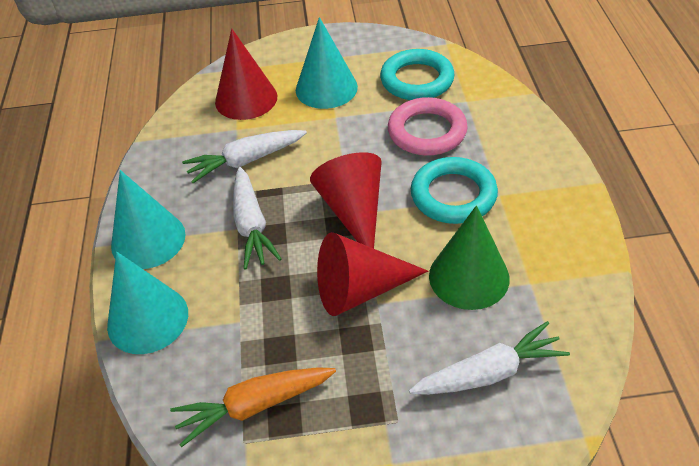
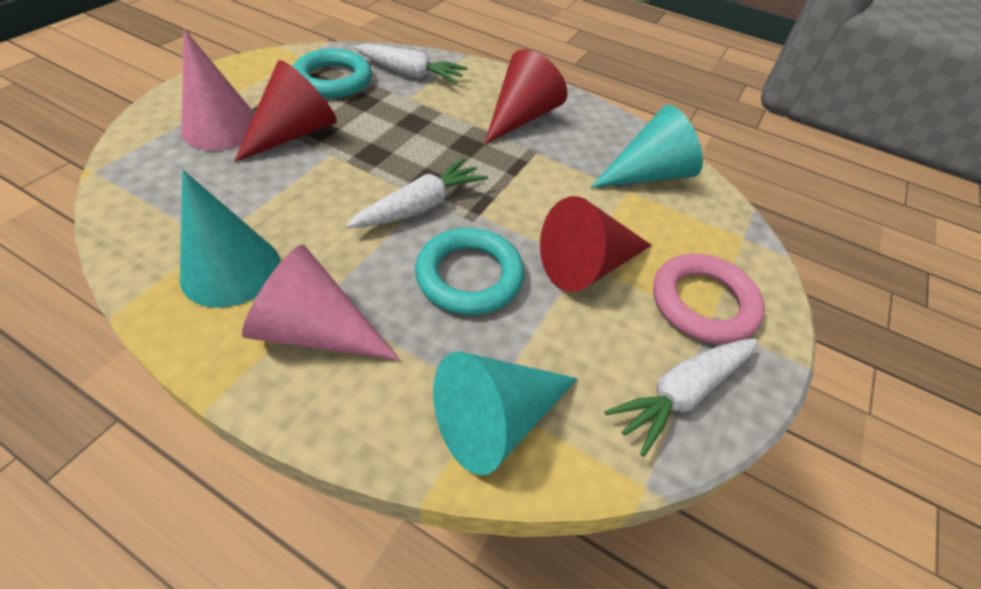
green cone: [429,205,509,310] = 1 -> none = 0
orange carrot: [170,367,336,447] = 1 -> none = 0
pink cone: none = 0 -> [181,29,255,151] [242,245,400,360] = 2

